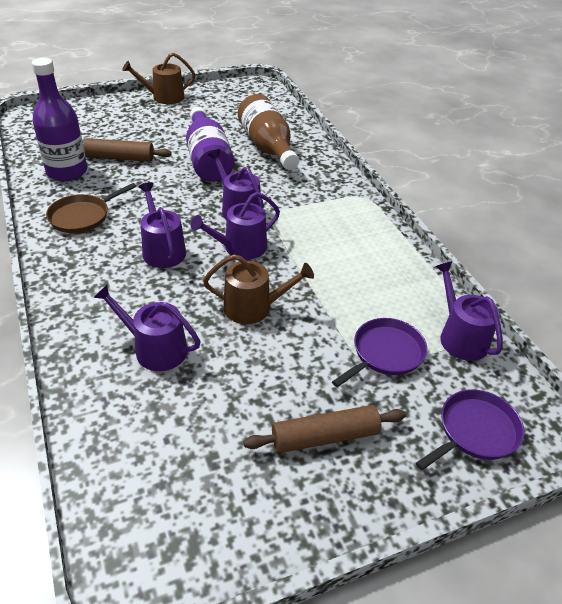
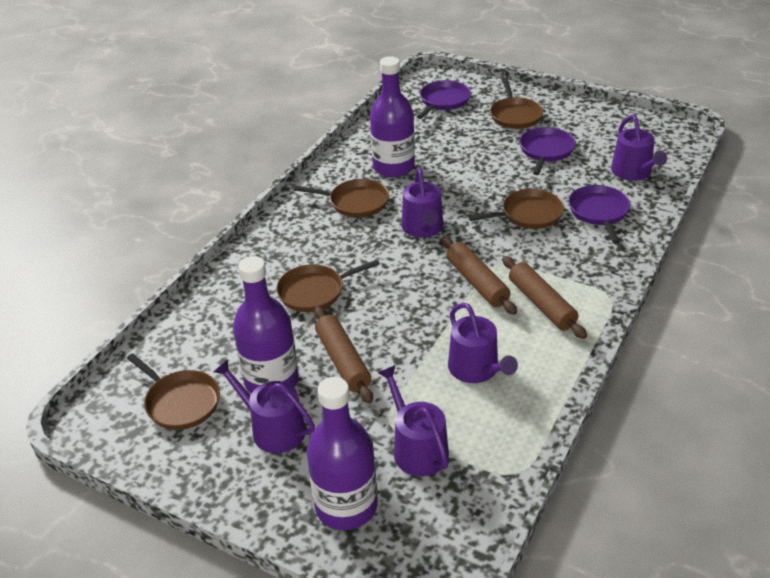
brown bottle: [238,94,299,170] = 1 -> none = 0
brown pan: [46,183,136,233] = 1 -> [127,353,220,430] [276,260,380,312] [294,179,389,218] [469,189,564,229] [490,78,543,129] = 5
brown rolling pin: [83,138,171,162] [243,405,406,453] = 2 -> [314,306,373,404] [442,236,517,315] [502,256,587,339] = 3
brown watering can: [122,53,196,104] [203,254,314,324] = 2 -> none = 0
purple bottle: [32,58,87,181] [186,107,234,182] = 2 -> [233,256,299,394] [307,377,378,530] [370,56,415,177] = 3
purple pan: [332,318,427,387] [416,390,524,470] = 2 -> [417,80,471,119] [519,127,576,175] [568,185,630,244] = 3

